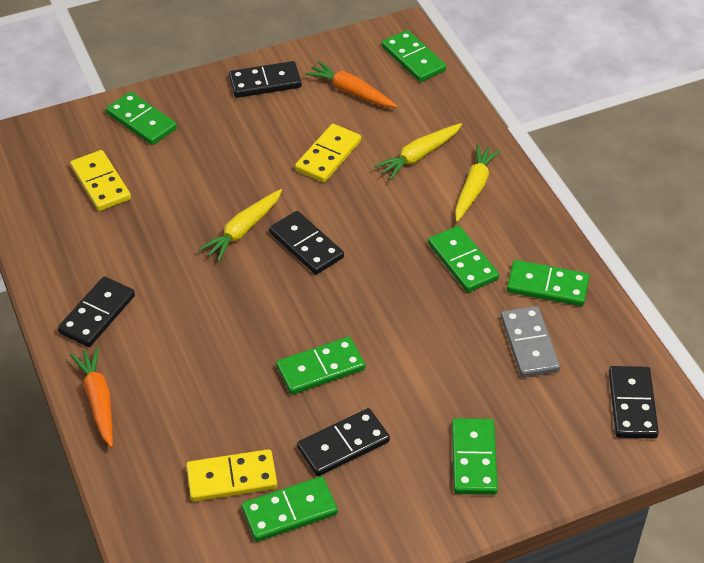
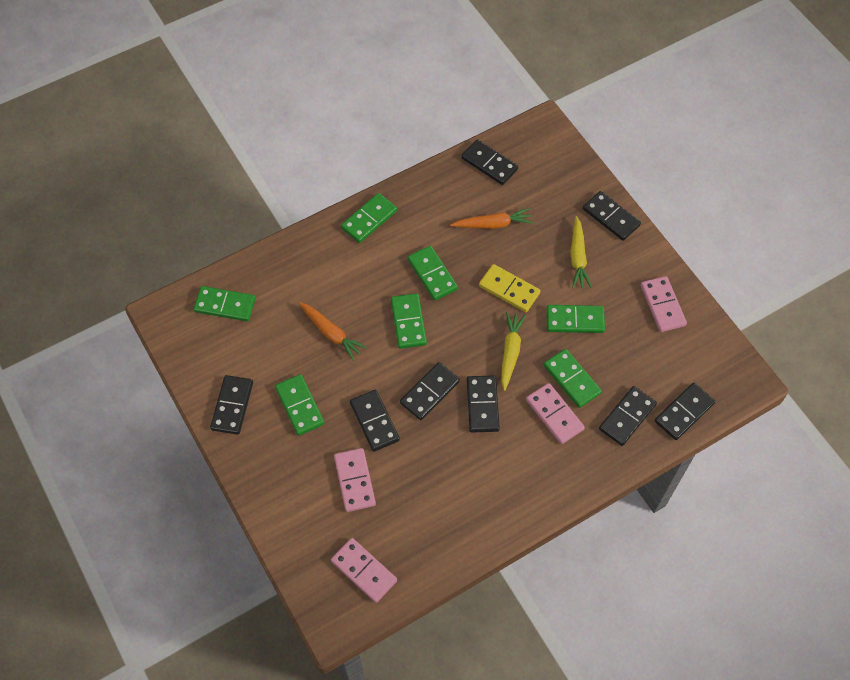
black domino: [58,276,135,347] [229,61,302,98] [269,211,344,275] [297,408,390,476] [609,366,659,439] = 5 -> [210,375,253,435] [350,390,400,452] [400,362,460,420] [461,139,518,185] [467,375,500,433] [583,191,641,241] [599,386,657,446] [654,383,715,440] = 8
grey domino: [501,306,560,377] = 1 -> none = 0
pink domino: none = 0 -> [331,538,397,603] [334,448,376,512] [526,383,585,444] [641,276,687,332] = 4
yellow carrot: [199,189,282,262] [374,123,462,180] [455,144,501,222] = 3 -> [501,312,526,391] [570,216,592,288] = 2
yellow domino: [70,150,131,211] [186,449,277,502] [295,124,361,183] = 3 -> [479,264,541,312] = 1

